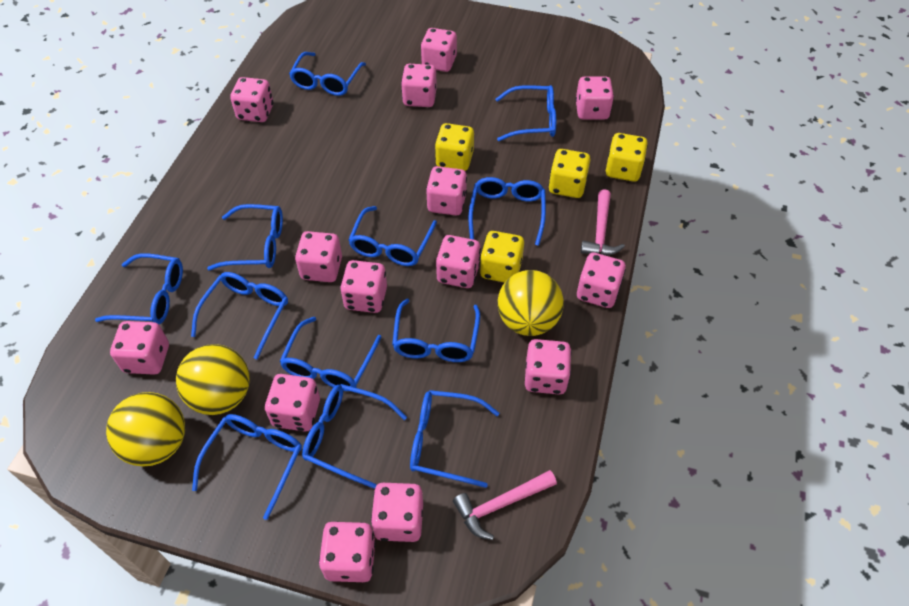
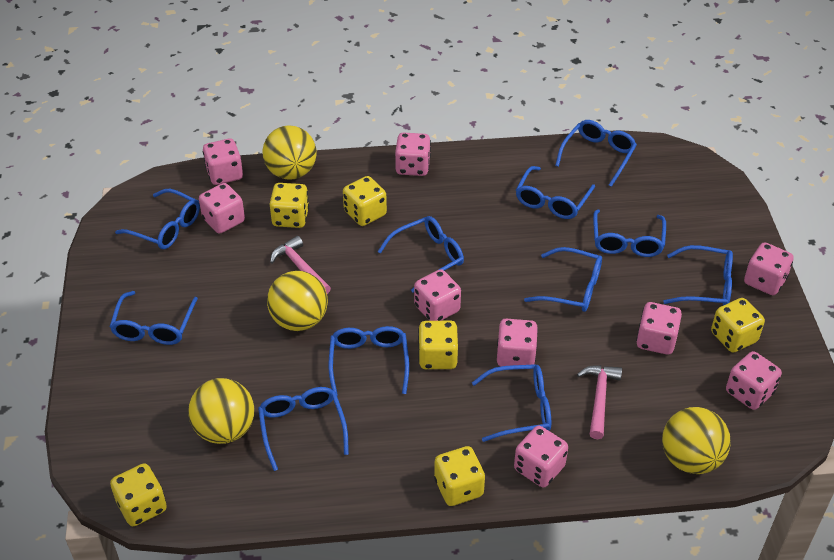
blue glasses: [95,253,183,324] [191,272,288,360] [192,414,302,520] [207,204,283,270] [279,317,382,391] [289,52,366,96] [302,384,407,489] [348,206,437,266] [392,298,480,362] [410,390,500,488] [469,177,546,246] [495,85,556,141] = 12 -> [110,291,198,345] [115,189,200,249] [258,387,349,471] [329,326,409,396] [378,216,464,293] [472,364,551,442] [516,166,595,219] [524,247,602,312] [555,120,637,187] [593,209,666,257] [663,245,733,306] = 11
pink dice: [110,321,169,375] [230,77,273,122] [265,374,320,432] [295,231,342,282] [319,521,376,582] [340,260,387,313] [371,483,423,542] [401,64,437,107] [421,28,457,72] [426,166,467,215] [436,235,481,288] [525,339,571,395] [575,76,614,120] [577,253,626,308] = 14 -> [199,183,245,234] [203,139,243,185] [395,132,431,176] [414,269,461,321] [497,319,538,366] [514,426,568,488] [636,302,682,355] [726,351,782,410] [744,242,794,295] = 9
yellow ball: [106,392,185,467] [176,344,250,415] [497,270,564,336] = 3 -> [188,378,254,444] [262,125,317,180] [267,271,328,331] [662,407,731,474] = 4
yellow dice: [435,123,474,171] [480,231,524,283] [548,149,590,198] [606,133,648,182] = 4 -> [110,463,167,526] [270,183,309,228] [343,176,387,226] [418,321,458,369] [434,446,485,506] [711,298,765,353] = 6

